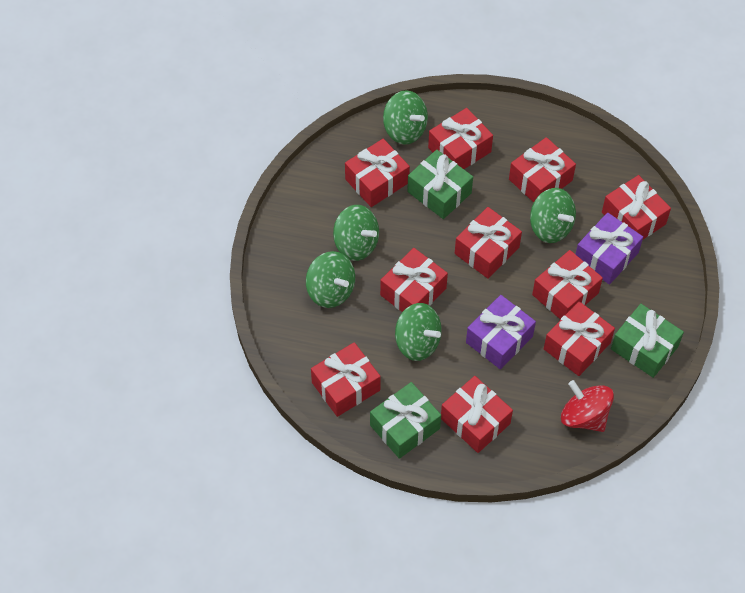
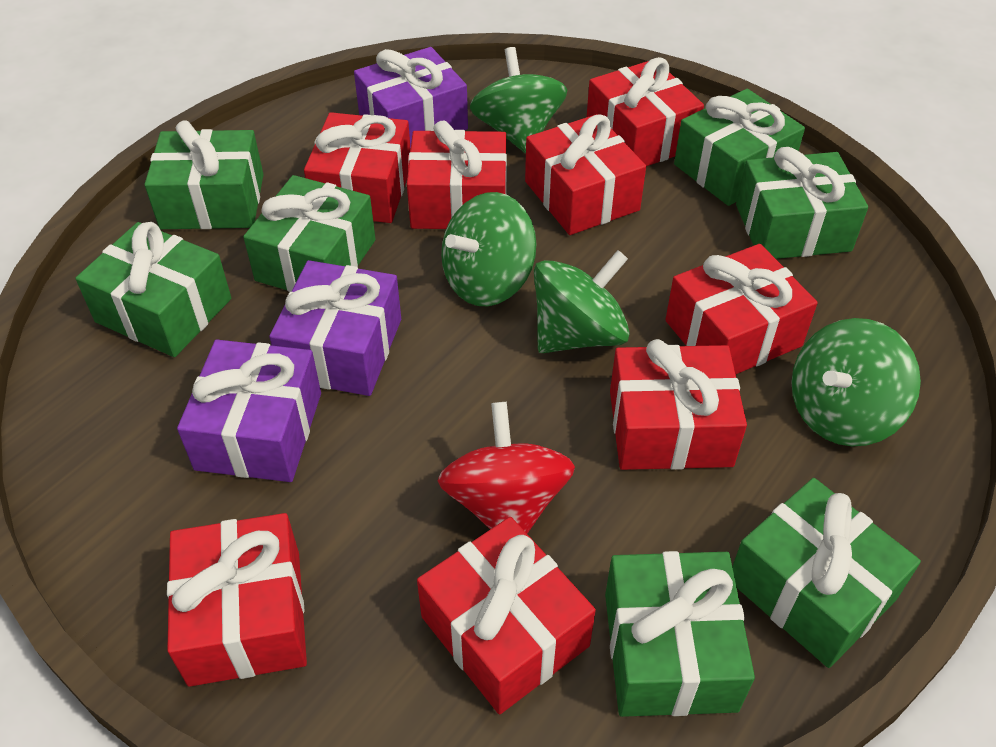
green gift: [370,382,441,459] [407,150,473,219] [611,304,684,378] = 3 -> [75,222,231,357] [144,120,264,229] [243,175,375,292] [605,551,755,717] [674,89,805,206] [732,478,921,668] [736,147,868,259] = 7
green spinning top: [306,251,355,308] [333,205,379,261] [383,90,428,145] [395,303,442,361] [530,188,576,243] = 5 -> [441,192,536,306] [470,47,567,154] [534,250,630,353] [791,318,921,446] = 4
purple gift: [466,295,536,369] [576,212,643,285] = 2 -> [177,340,321,482] [269,260,401,396] [354,47,468,148] = 3
red gift: [311,342,381,417] [345,139,410,207] [380,248,448,312] [428,108,493,169] [441,376,513,453] [455,207,522,279] [509,137,576,203] [532,250,603,319] [544,301,615,376] [602,175,671,239] = 10 -> [167,513,307,687] [304,112,411,223] [407,121,507,229] [417,517,596,714] [525,114,646,235] [587,57,704,166] [610,339,747,470] [665,244,818,374] = 8

